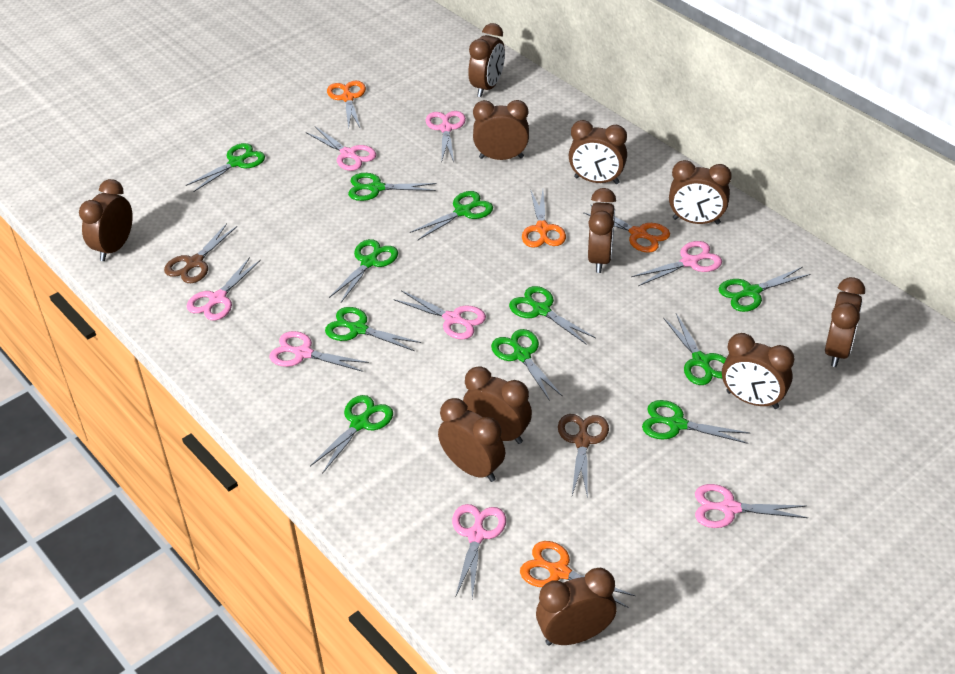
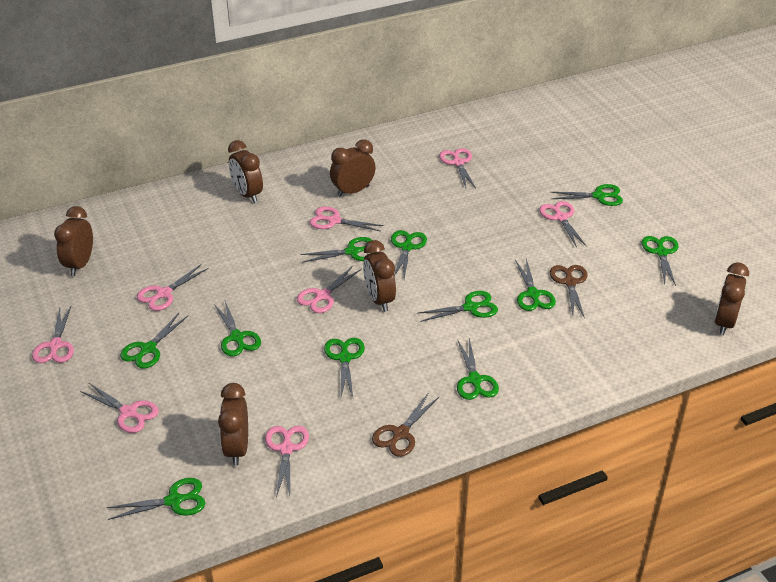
brown clock: [79,179,133,261] [438,398,505,482] [463,366,532,444] [468,23,505,97] [473,100,529,160] [536,568,616,646] [569,120,627,184] [588,188,616,273] [669,160,732,224] [722,333,794,409] [825,277,865,367] = 11 -> [54,206,93,276] [218,383,248,466] [228,140,263,203] [330,139,376,197] [363,240,396,312] [714,262,749,335] = 6
orange scissors: [327,80,366,129] [520,541,636,608] [522,189,566,248] [583,205,670,253] = 4 -> none = 0

